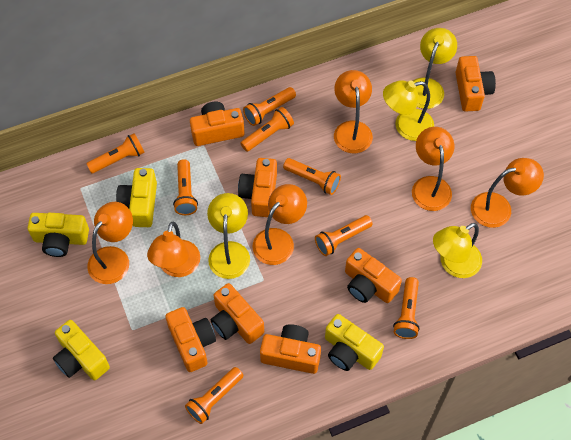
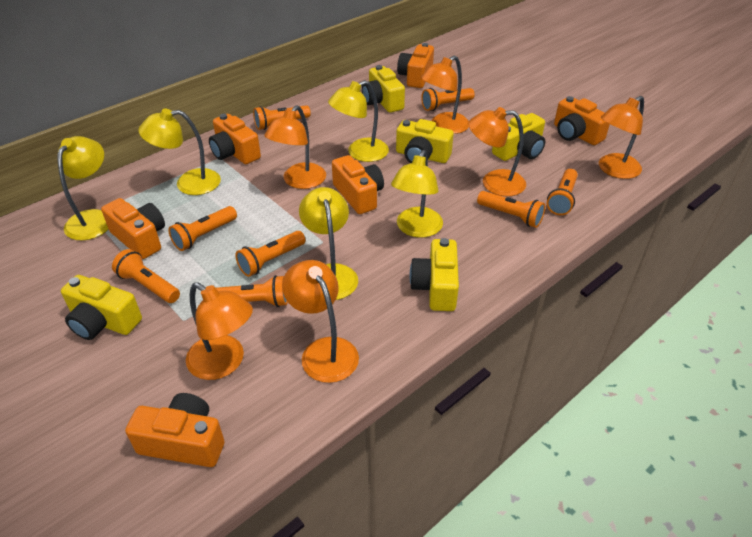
orange camera: [165,307,216,372] [190,102,244,146] [211,283,264,344] [238,158,277,217] [260,324,321,374] [345,248,402,303] [455,56,496,112] = 7 -> [101,198,165,259] [125,393,224,467] [209,114,261,164] [332,155,384,214] [397,43,434,88] [554,96,610,145] = 6
yellow camera: [28,213,89,257] [53,320,110,380] [116,168,157,227] [325,314,384,371] = 4 -> [61,275,142,340] [362,65,405,113] [396,119,454,163] [410,238,459,311] [492,113,545,161] = 5
yellow lamp: [207,193,250,279] [383,80,434,141] [413,28,457,109] [433,223,482,278] = 4 -> [57,136,108,240] [138,109,221,195] [299,187,358,300] [328,80,389,162] [391,150,443,238] = 5

